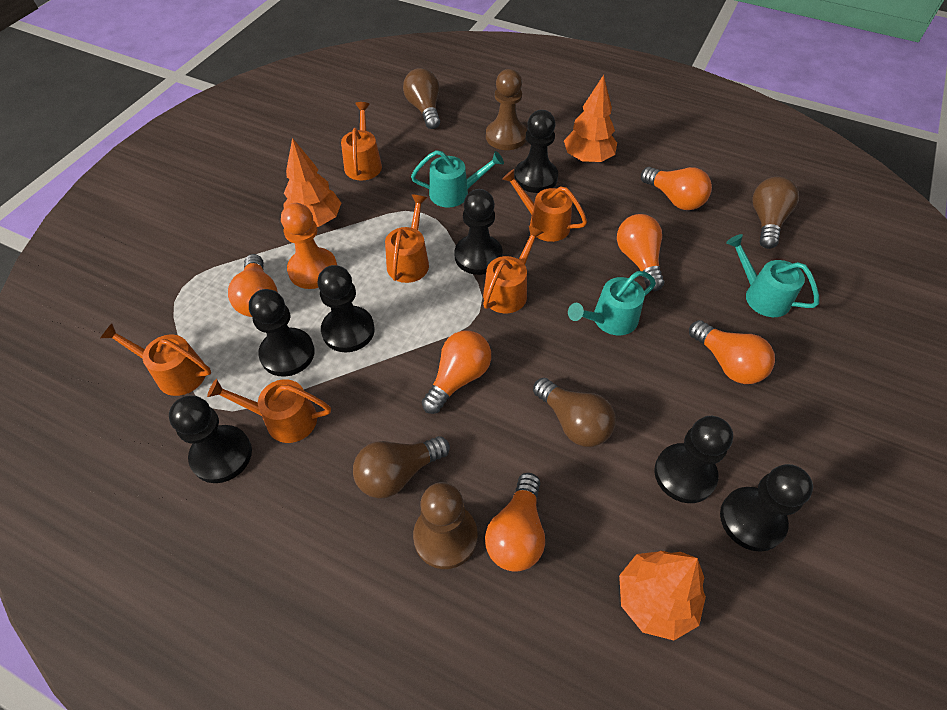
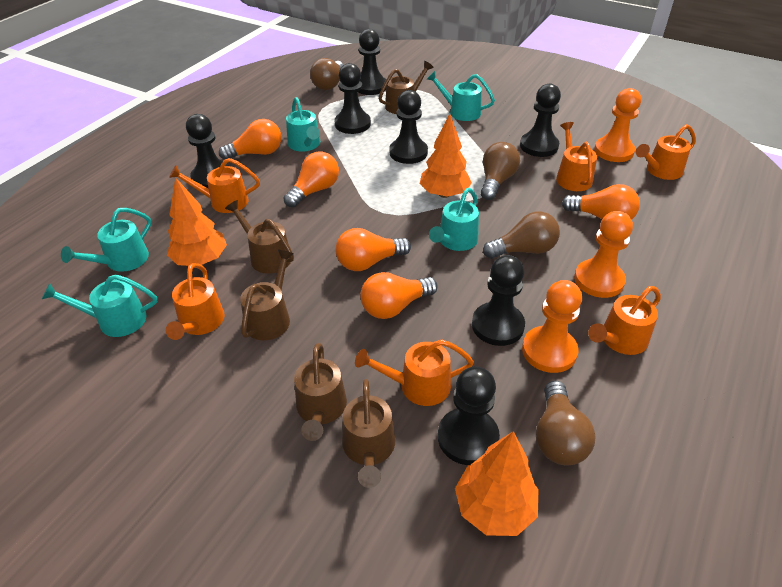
brown pawn: [413,482,477,569] [486,69,527,150] = 2 -> none = 0
brown watering can: none = 0 -> [225,200,294,274] [240,249,294,340] [294,343,347,441] [342,379,395,488] [379,61,434,114] = 5
orange light bulb: [228,254,278,317] [422,331,491,414] [485,473,545,572] [617,214,664,291] [641,167,712,210] [689,320,775,384] = 6 -> [219,119,281,160] [284,151,339,208] [335,228,411,271] [360,272,438,319] [562,184,640,220] = 5
orange pawn: [281,203,337,289] = 1 -> [522,280,582,373] [574,211,633,298] [594,88,641,162] = 3
turquoise watering can: [411,150,504,207] [568,271,656,335] [726,234,819,317] = 3 -> [42,274,157,337] [61,208,151,272] [286,97,320,152] [427,71,495,121] [429,188,479,251] = 5

